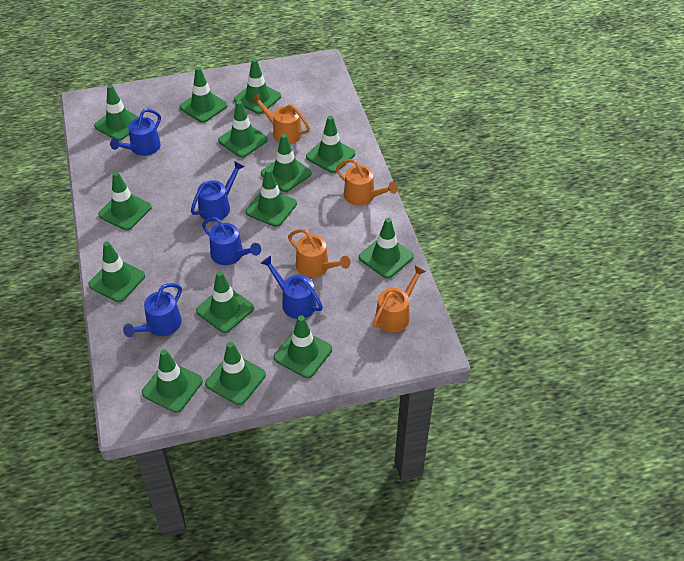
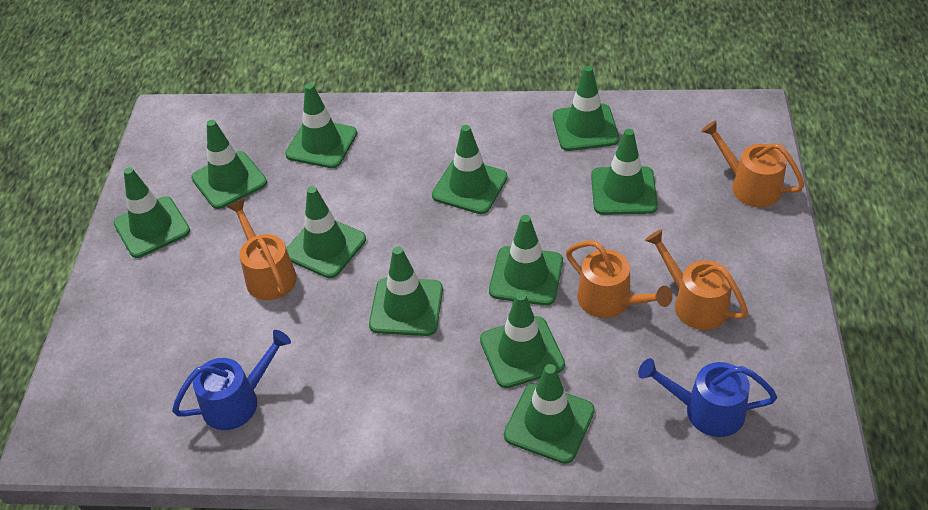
blue watering can: [110,109,161,156] [123,283,182,337] [191,161,245,221] [202,217,261,265] [260,256,323,319] = 5 -> [172,330,291,430] [638,358,777,437] = 2
green traffic cone: [88,241,145,302] [94,85,139,141] [98,172,152,230] [142,349,203,413] [180,67,228,123] [196,271,254,333] [205,342,266,405] [218,101,268,158] [234,59,281,114] [246,168,297,227] [261,134,312,192] [274,315,332,378] [306,116,356,173] [359,218,414,279] = 14 -> [113,167,190,258] [191,120,267,209] [285,83,357,168] [286,186,366,278] [369,247,443,336] [432,125,508,214] [480,292,565,388] [489,215,563,306] [504,364,595,464] [553,66,619,151] [591,129,658,215] = 11

